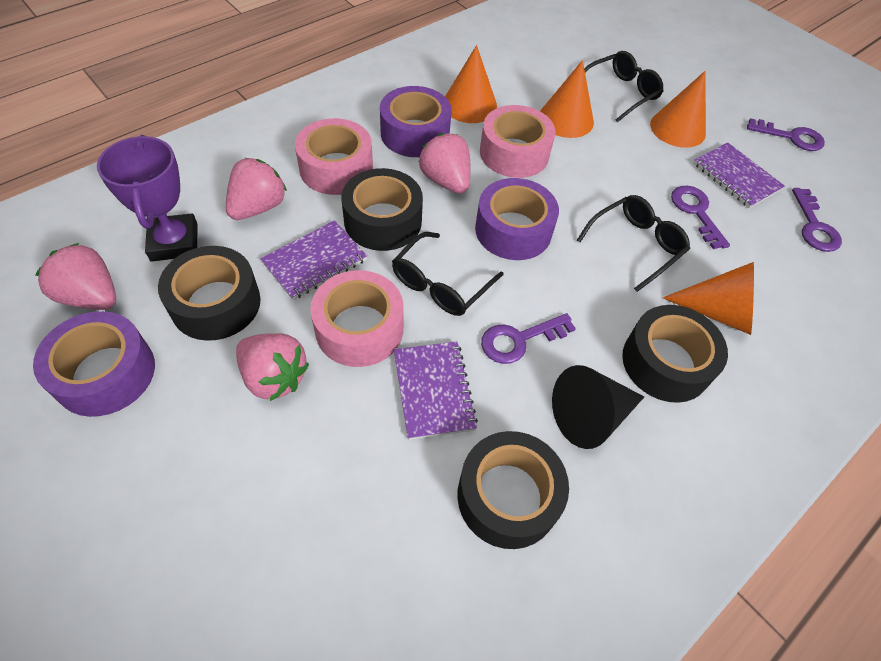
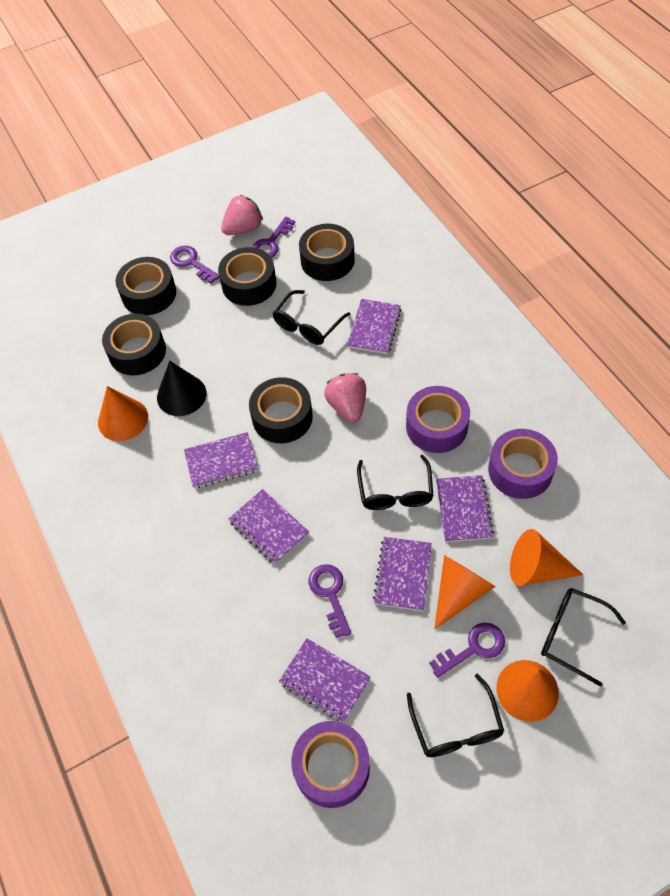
black glasses: [392,232,503,316] [577,195,690,292] [584,51,664,122] = 3 -> [272,290,350,345] [357,455,433,510] [407,674,504,757] [541,588,626,687] = 4
black tape: [158,246,261,341] [342,168,423,251] [457,431,569,549] [622,305,728,403] = 4 -> [102,314,166,375] [116,257,176,315] [218,247,276,306] [249,377,313,443] [299,224,355,281] = 5
pink strawberry: [35,243,116,310] [226,158,287,220] [236,333,309,401] [419,133,471,194] = 4 -> [221,195,263,235] [324,373,366,422] = 2
pink tape: [295,118,373,195] [310,270,404,367] [480,105,556,178] = 3 -> none = 0
purple notebook: [260,220,367,300] [394,342,478,440] [693,143,785,208] = 3 -> [184,432,258,488] [228,489,309,564] [279,638,371,723] [347,299,402,354] [373,537,432,611] [436,475,494,542] = 6
purple trophy: [97,135,197,262] = 1 -> none = 0

